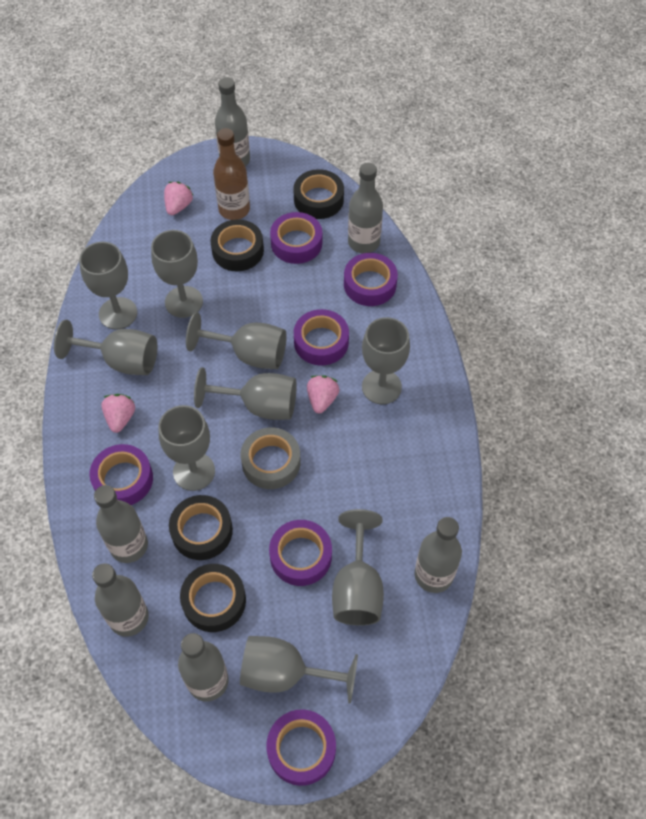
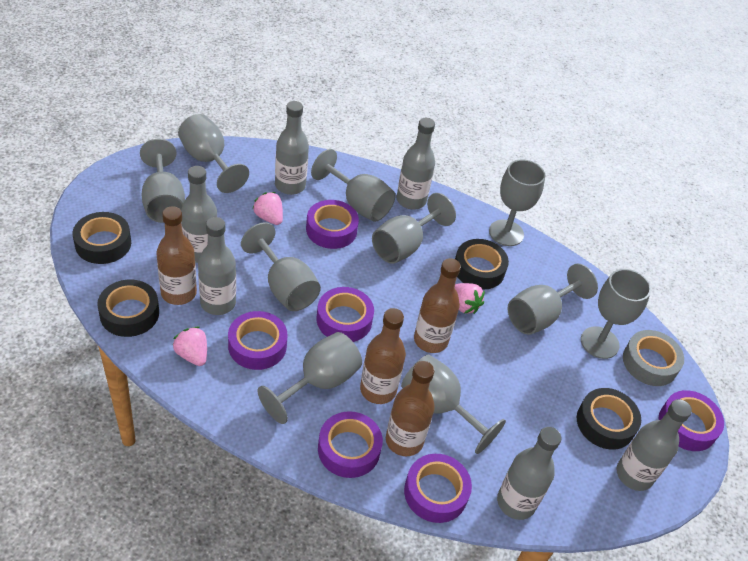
brown bottle: [213,128,250,220] = 1 -> [156,206,197,305] [360,308,406,404] [386,361,435,456] [414,258,461,353] = 4
grey goblet: [54,320,157,375] [79,242,137,330] [151,230,203,318] [159,405,215,491] [186,312,287,369] [194,367,297,420] [240,636,358,704] [332,509,384,626] [362,317,410,404] = 9 -> [140,139,185,223] [178,114,249,193] [241,223,321,311] [257,332,362,424] [311,149,395,222] [372,193,456,264] [401,355,506,454] [489,160,545,246] [507,263,598,335] [581,269,651,359] = 10

